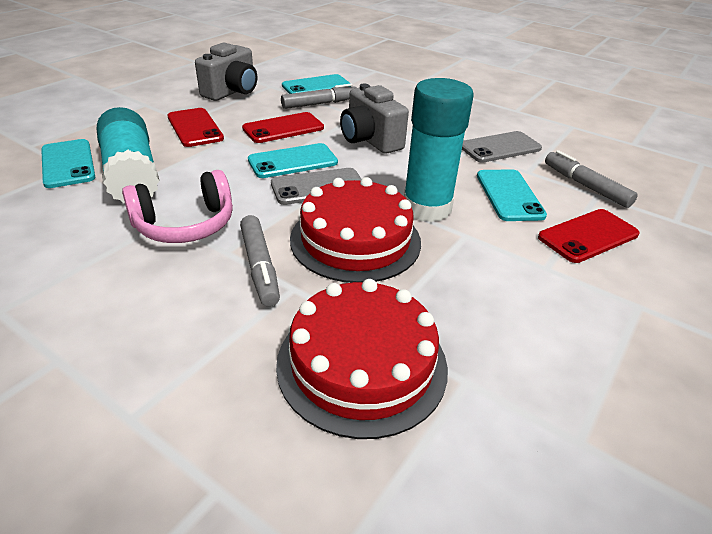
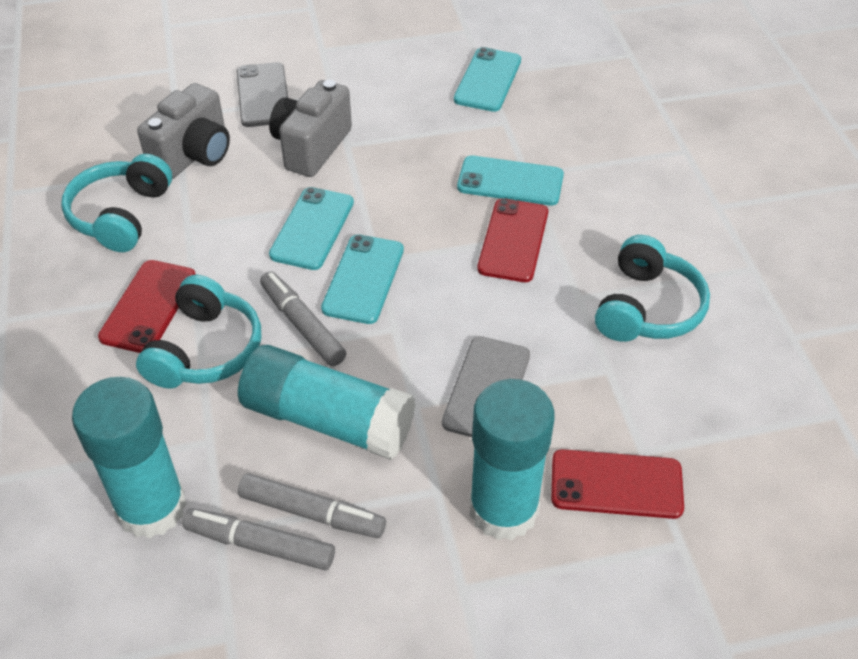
pink headphones: [122,170,233,243] = 1 -> none = 0
red cake: [276,279,448,439] [290,177,421,283] = 2 -> none = 0
turquoise glue stick: [97,107,160,203] [404,78,474,222] = 2 -> [72,377,187,538] [238,345,415,460] [469,379,555,540] = 3
turquoise headphones: none = 0 -> [61,154,172,252] [136,275,261,389] [595,235,710,342] = 3

